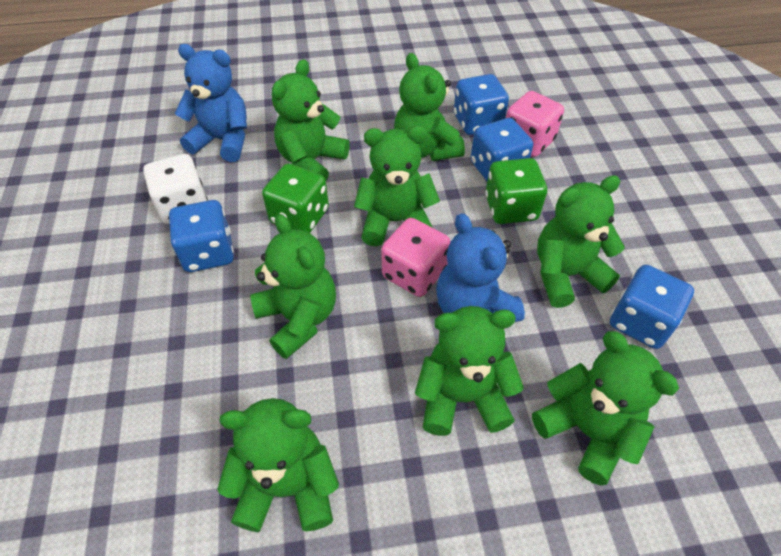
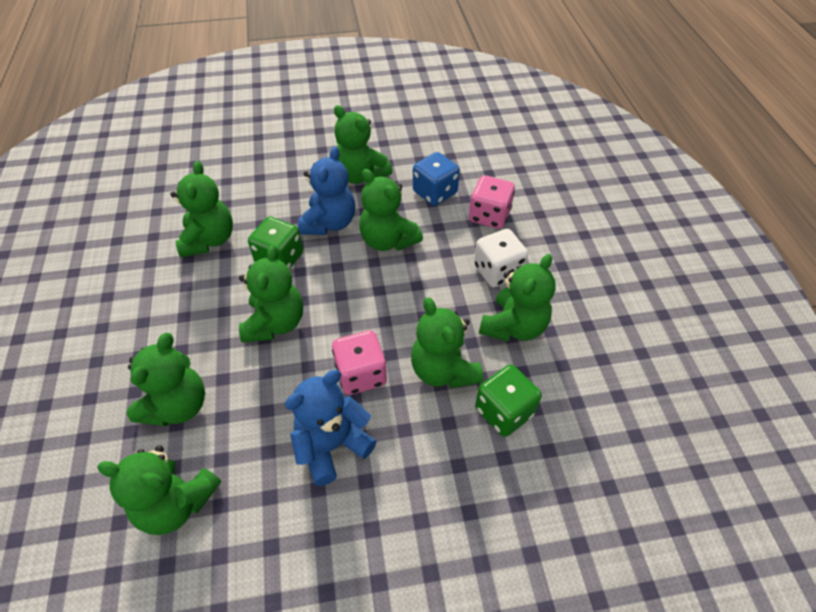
blue dice: [169,200,234,272] [454,74,509,135] [470,118,533,181] [610,265,694,349] = 4 -> [413,152,460,206] = 1

